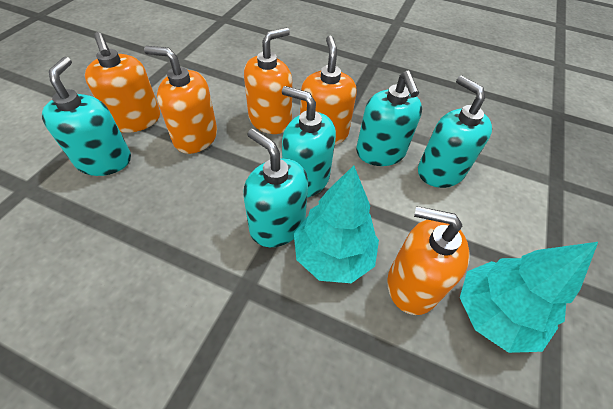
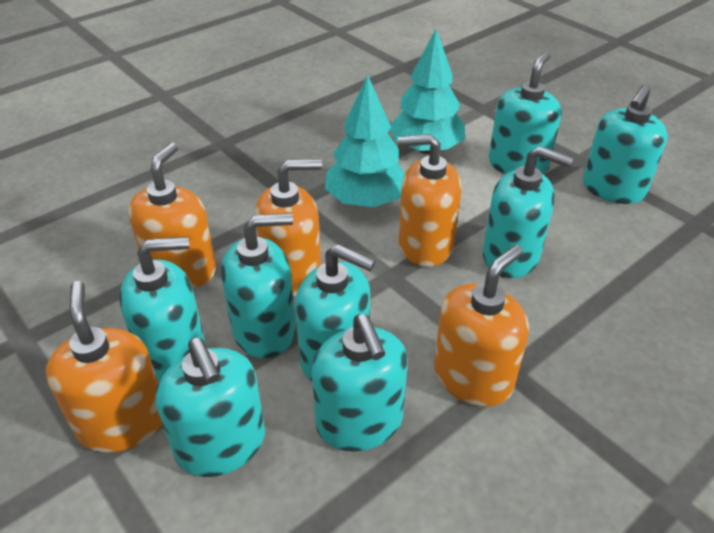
turquoise soap dispenser: [42,57,131,176] [243,129,308,247] [282,86,336,197] [356,71,422,166] [418,75,492,188] = 5 -> [119,237,206,383] [155,338,265,477] [221,213,296,359] [295,244,375,381] [312,314,407,452] [483,146,573,278] [489,51,562,175] [583,84,668,204] = 8

